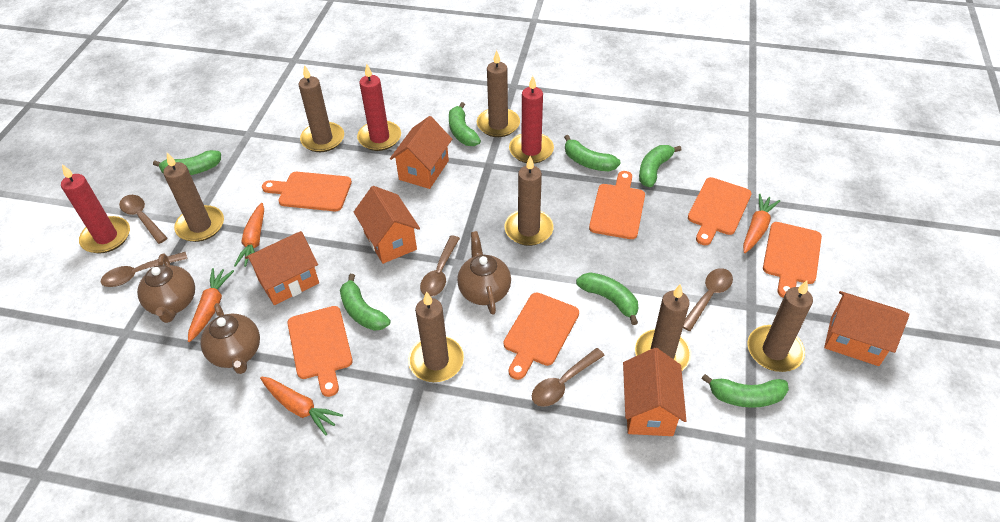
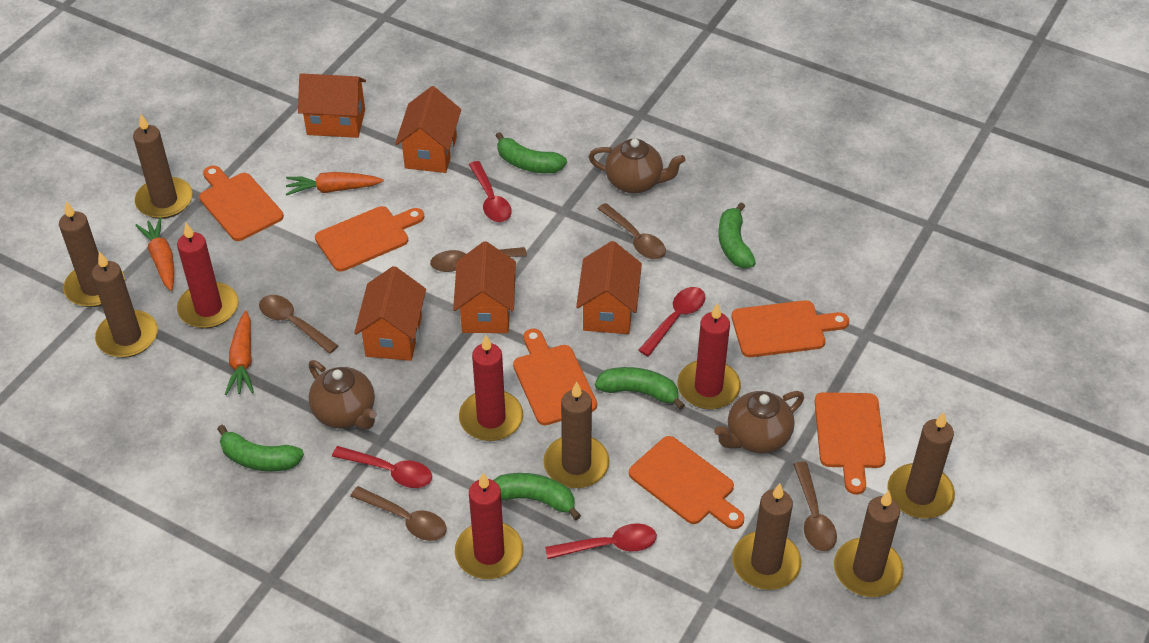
green banana: [153,150,221,175] [340,274,390,331] [449,102,481,146] [564,135,620,171] [576,272,638,325] [639,145,681,187] [701,374,789,408] = 7 -> [217,425,304,471] [493,473,581,520] [496,132,567,173] [595,367,685,410] [719,203,756,268] = 5
orange carrot: [188,268,234,342] [234,203,264,267] [260,376,343,436] [743,194,780,253] = 4 -> [135,217,174,291] [225,311,254,395] [286,172,384,196] = 3
red candle: [61,164,130,253] [357,64,401,151] [509,76,554,164] = 3 -> [177,223,238,329] [455,473,523,579] [459,335,523,441] [677,303,741,410] = 4
red spoon: none = 0 -> [332,446,432,488] [469,161,512,222] [545,523,657,559] [638,287,705,356] = 4

